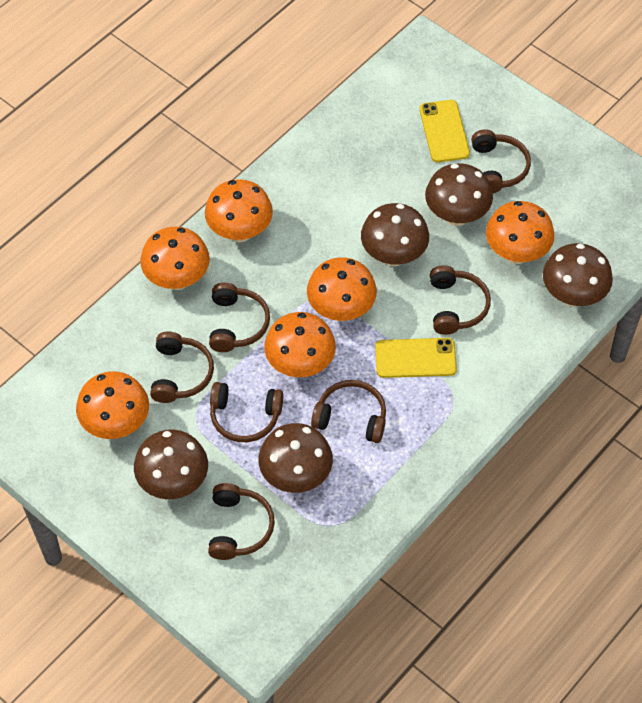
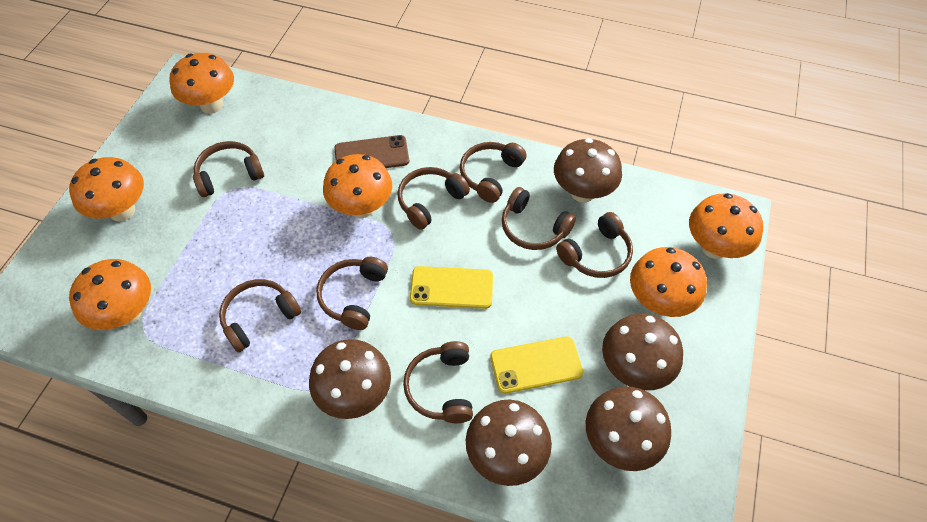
brown headphones: [150,331,214,403] [208,483,275,560] [209,283,270,352] [210,382,283,442] [311,380,386,443] [430,265,491,335] [471,129,531,194] = 7 -> [193,141,264,197] [219,279,301,352] [316,257,388,330] [398,167,470,230] [403,341,473,423] [460,142,527,203] [502,187,576,250] [556,212,633,278] = 8
brown phone: none = 0 -> [334,135,409,168] = 1

